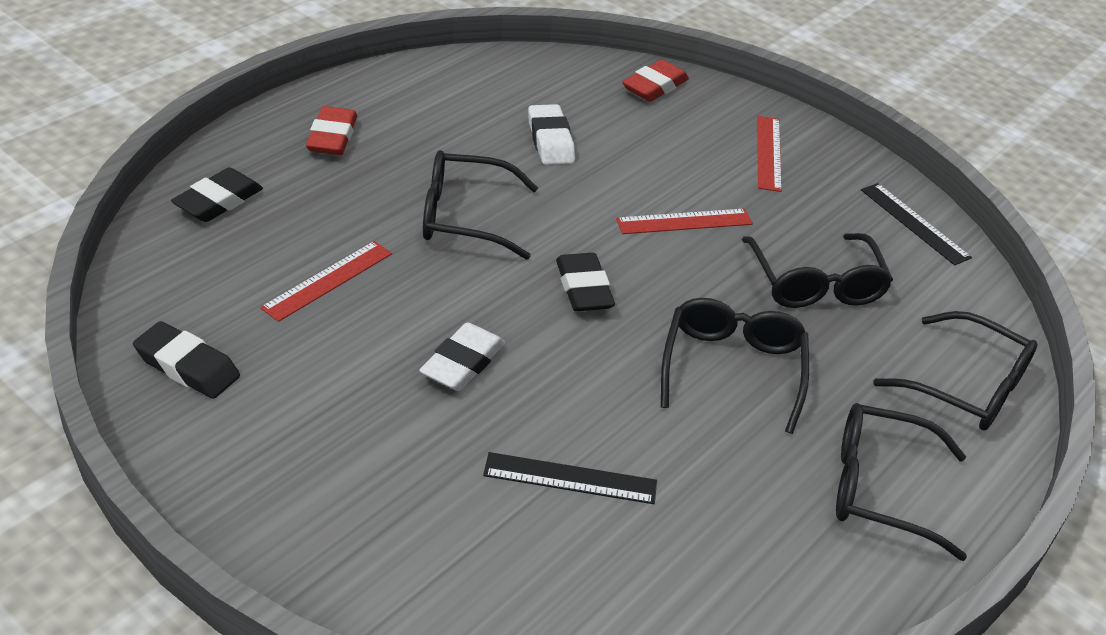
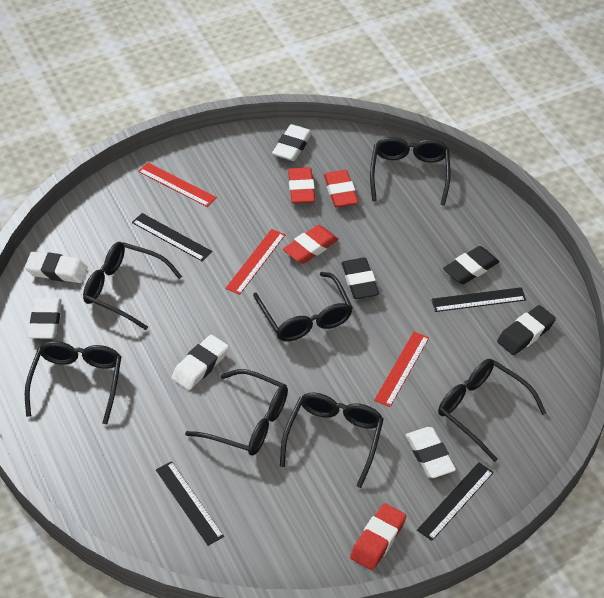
black glasses: [423,150,538,260] [661,298,809,434] [742,233,893,308] [836,403,967,561] [874,311,1038,431] = 5 -> [25,341,122,424] [83,242,182,330] [185,369,288,456] [253,272,353,341] [280,393,384,488] [370,137,451,206] [438,359,546,462] = 7
black ruler: [483,452,657,504] [861,183,972,265] = 2 -> [132,213,212,261] [156,461,224,546] [417,462,494,541] [431,287,526,312] = 4
red eraser: [306,106,357,155] [622,60,689,102] = 2 -> [283,225,338,264] [288,167,315,204] [324,170,358,207] [350,503,406,570] = 4
white eraser: [419,322,505,391] [528,104,575,165] = 2 -> [25,252,88,283] [29,298,62,339] [172,335,228,390] [272,124,312,161] [406,427,456,478] = 5

